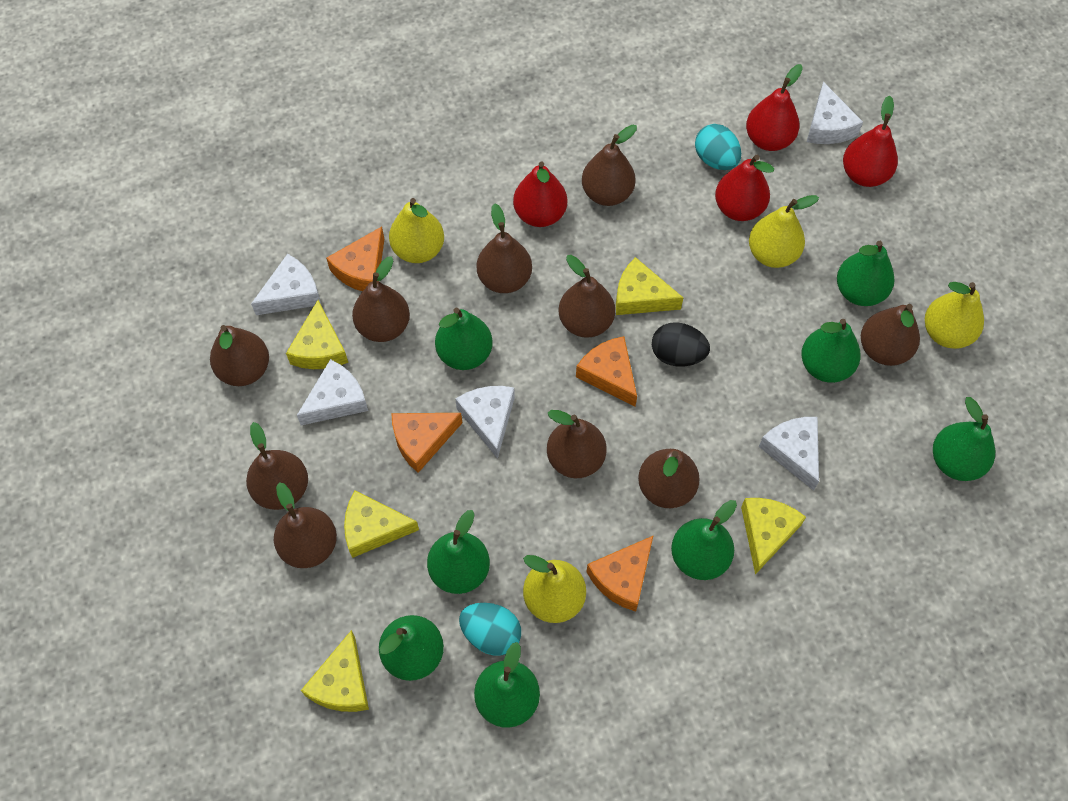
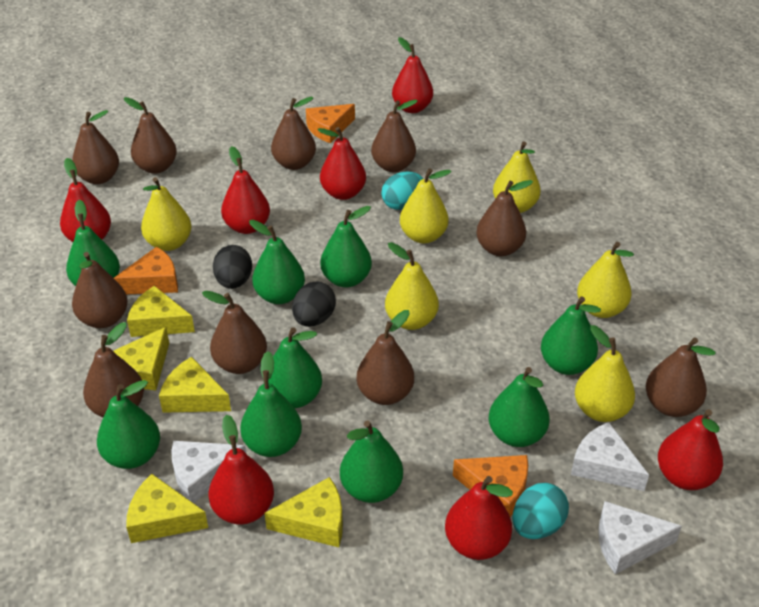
black egg: [652,322,710,367] = 1 -> [213,245,252,289] [292,281,336,327] = 2
green pear: [379,615,444,681] [427,510,490,594] [435,307,493,370] [474,642,540,728] [671,500,737,580] [801,319,861,383] [837,241,895,306] [933,397,995,481] = 8 -> [66,200,120,286] [97,380,160,469] [240,351,302,457] [249,220,305,304] [268,327,322,408] [320,206,372,287] [340,420,403,503] [489,367,550,447] [541,296,601,375] = 9
orange cheese: [326,227,384,291] [391,413,462,473] [576,336,637,406] [586,535,654,612] = 4 -> [114,247,178,295] [306,104,355,143] [453,455,528,517] = 3
red pear: [513,161,567,227] [715,155,774,221] [746,64,803,151] [843,95,898,187] = 4 -> [60,158,111,242] [208,415,274,525] [221,146,270,234] [317,127,366,200] [392,37,433,113] [445,476,513,560] [658,409,723,490] = 7
white cheese: [251,254,321,315] [297,359,368,426] [455,386,515,459] [759,417,819,491] [807,82,863,144] = 5 -> [171,441,246,503] [571,422,649,491] [598,501,682,574] = 3
yellow pear: [389,198,444,263] [523,555,586,623] [749,195,819,268] [925,282,984,349] = 4 -> [141,177,191,251] [385,242,439,330] [400,168,452,243] [493,141,541,213] [575,325,635,422] [577,242,634,318] = 6

